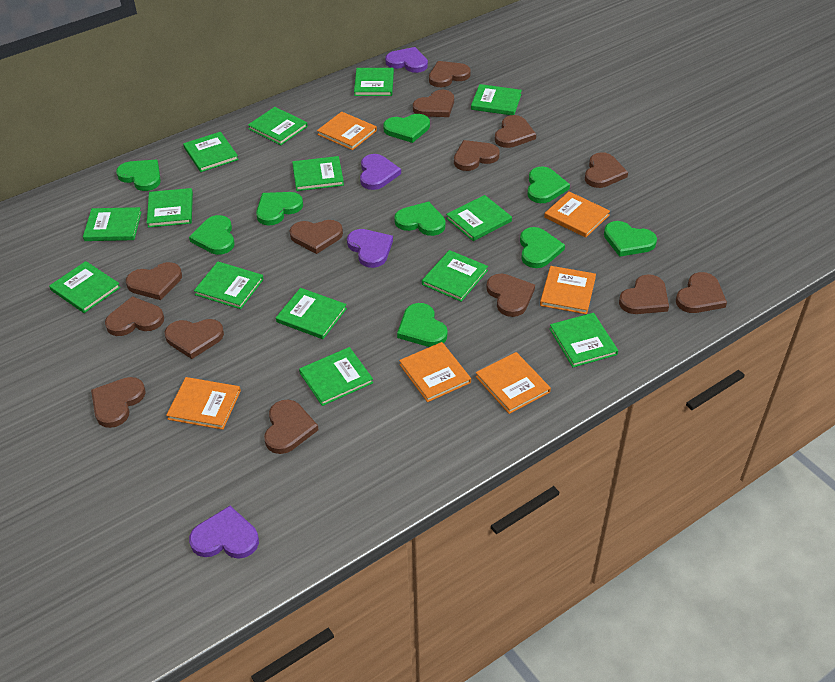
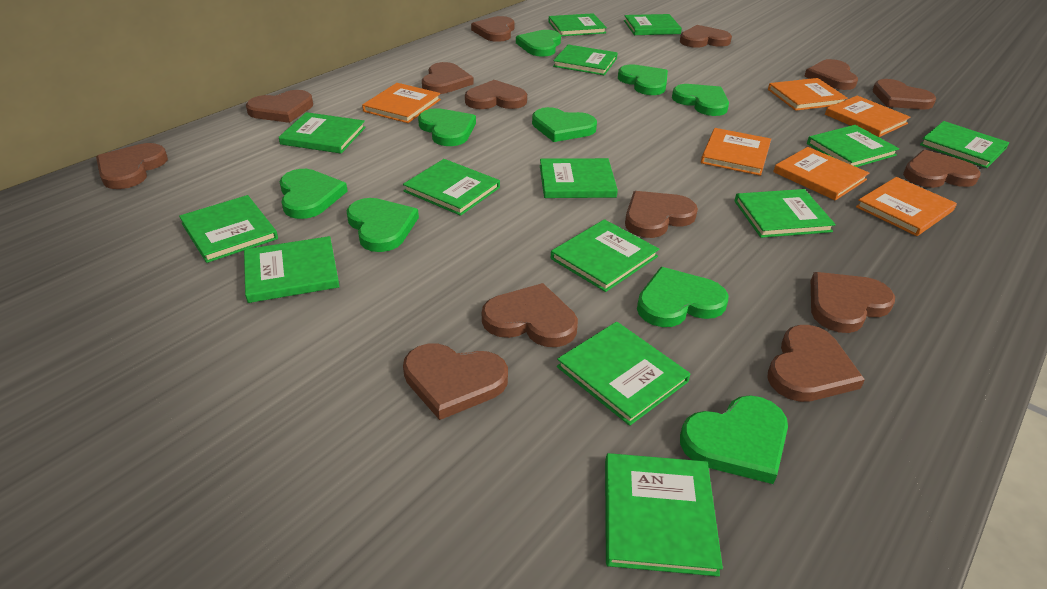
purple heart: [189,506,259,559] [347,229,393,268] [360,154,401,190] [385,47,428,73] = 4 -> none = 0

